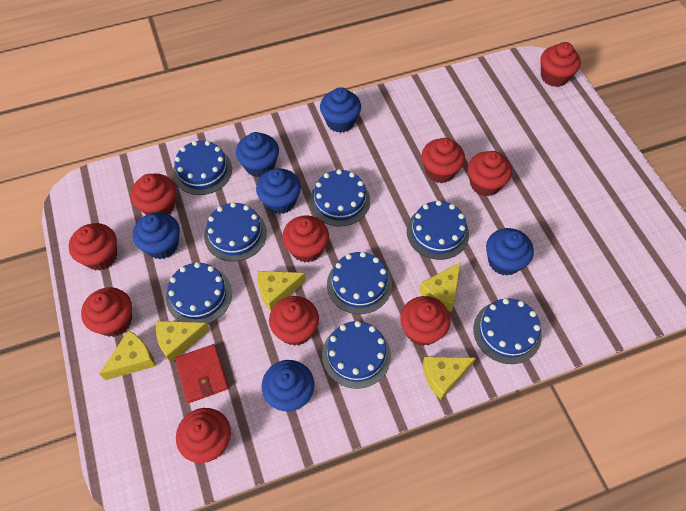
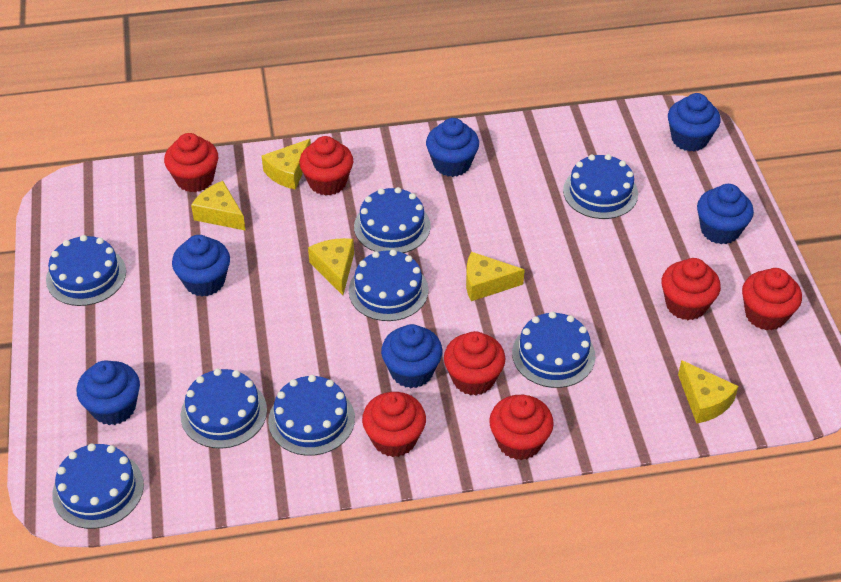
red cupcake: [69,223,117,270] [81,287,132,337] [131,174,176,215] [176,408,231,463] [269,296,319,346] [282,215,329,263] [400,296,450,346] [422,138,465,183] [468,151,512,196] [541,42,581,87] = 10 -> [164,133,218,192] [299,136,353,196] [362,392,426,457] [444,331,505,396] [489,395,554,460] [661,258,721,320] [742,268,802,330] = 7
red wallet: [175,344,229,403] = 1 -> none = 0

